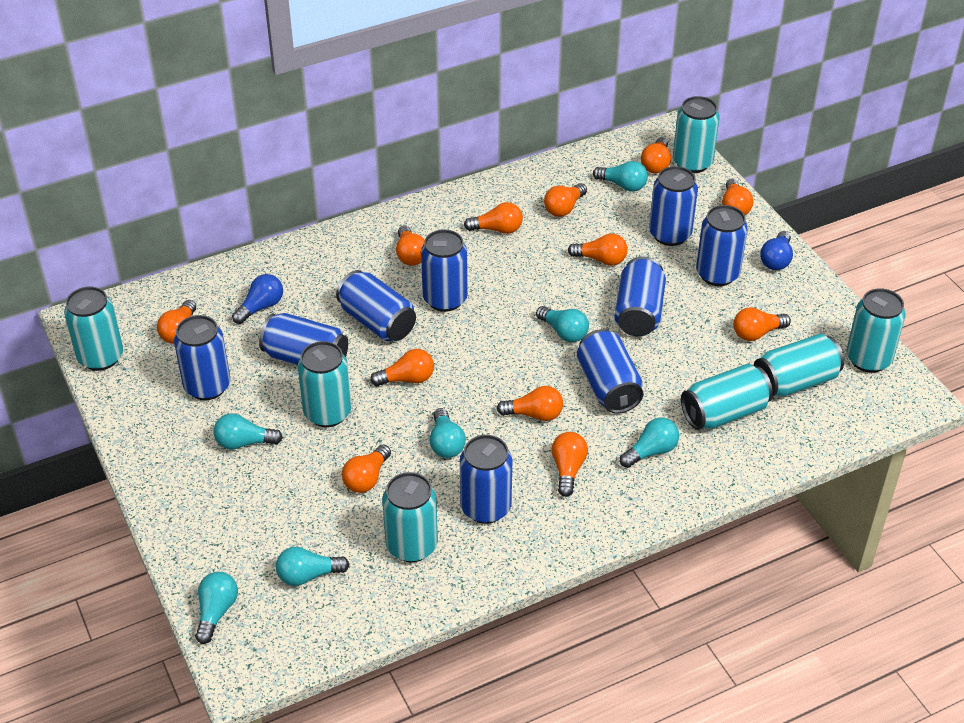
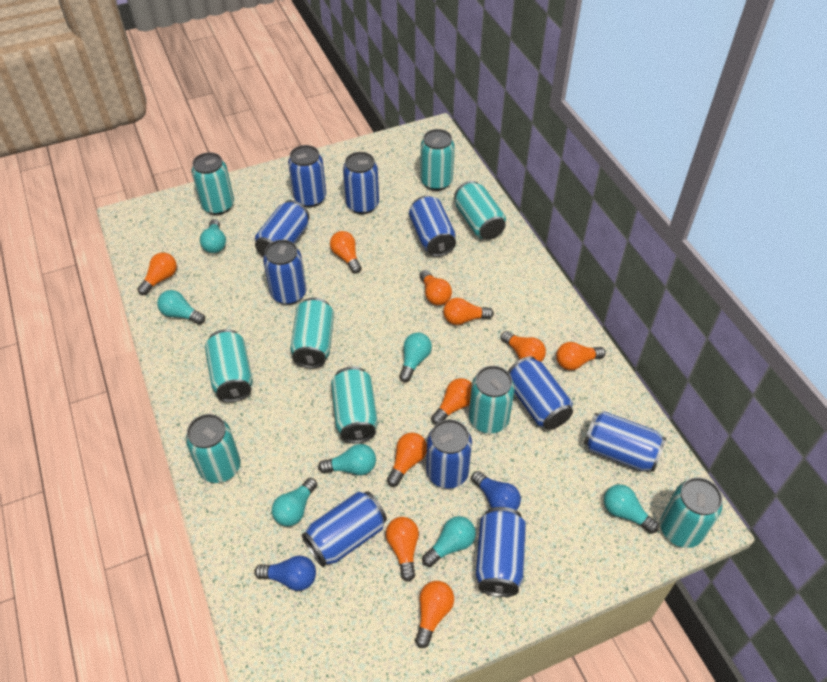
blue can: [174,315,230,400] [259,313,348,365] [336,270,416,341] [421,229,468,312] [460,435,513,524] [577,329,643,414] [614,256,666,336] [649,166,698,246] [696,205,748,286] = 9 -> [255,200,310,257] [263,240,306,305] [288,145,326,207] [302,491,387,567] [343,152,379,214] [409,196,456,257] [426,419,472,489] [476,507,526,597] [508,356,573,430] [584,411,666,472] = 10
orange light bulb: [157,300,196,344] [342,444,391,493] [370,349,434,386] [396,225,425,266] [464,202,523,234] [497,386,563,421] [544,183,587,217] [551,432,588,497] [568,234,628,266] [641,138,671,174] [722,179,753,215] [733,307,791,341] = 12 -> [137,253,177,295] [330,231,362,274] [386,517,419,582] [387,432,427,487] [415,581,454,648] [420,270,452,305] [431,378,472,425] [443,298,494,325] [501,331,546,362] [556,342,606,370] = 10
turquoise can: [64,286,123,371] [298,341,351,427] [382,472,438,562] [673,96,720,173] [681,364,773,430] [754,334,844,397] [846,288,906,373] = 7 -> [186,414,240,483] [192,152,234,215] [205,329,253,402] [290,298,334,369] [331,366,378,443] [420,129,454,191] [454,181,506,240] [469,366,515,433] [660,477,723,548] = 9

